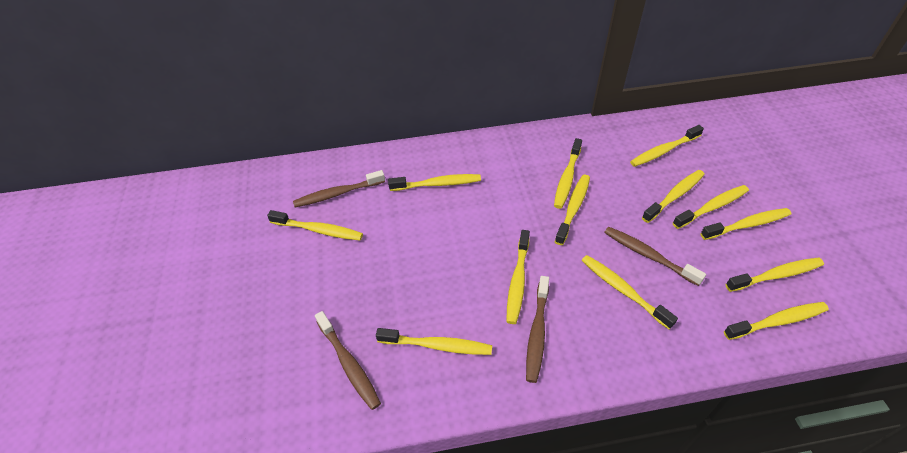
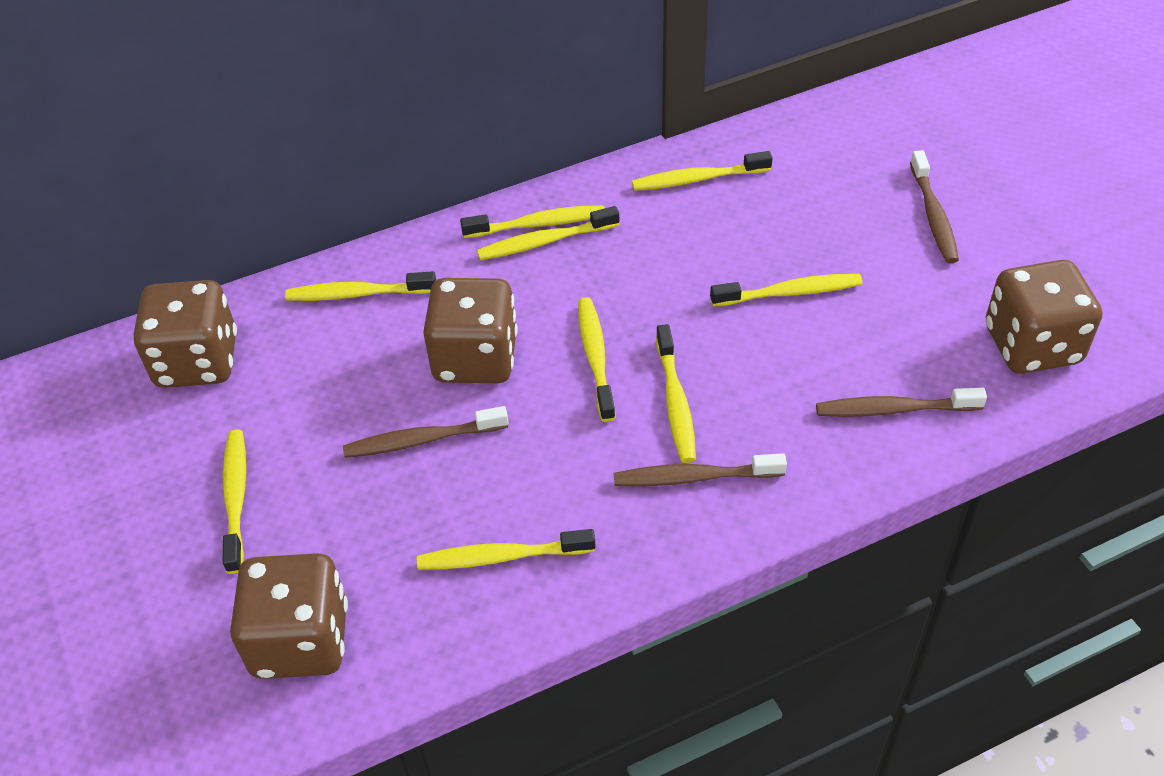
brown dice: none = 0 -> [133,280,237,388] [230,553,348,679] [423,278,518,383] [985,260,1102,374] = 4
yellow toothbrush: [267,210,363,240] [376,328,492,355] [388,174,481,191] [506,230,530,324] [554,138,582,209] [555,175,590,245] [581,255,678,329] [630,125,704,167] [642,170,705,223] [673,185,749,229] [701,208,791,240] [724,302,829,340] [725,257,824,292] = 13 -> [223,429,246,574] [285,272,436,301] [417,529,596,570] [460,205,605,238] [477,206,619,260] [578,297,616,422] [632,151,773,191] [656,324,696,463] [710,274,862,307] = 9

